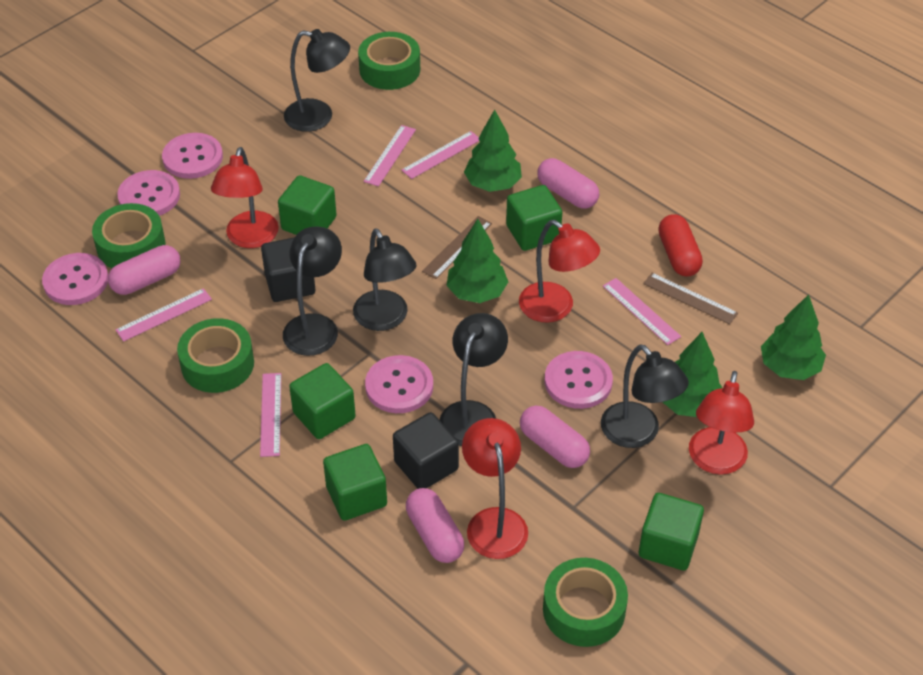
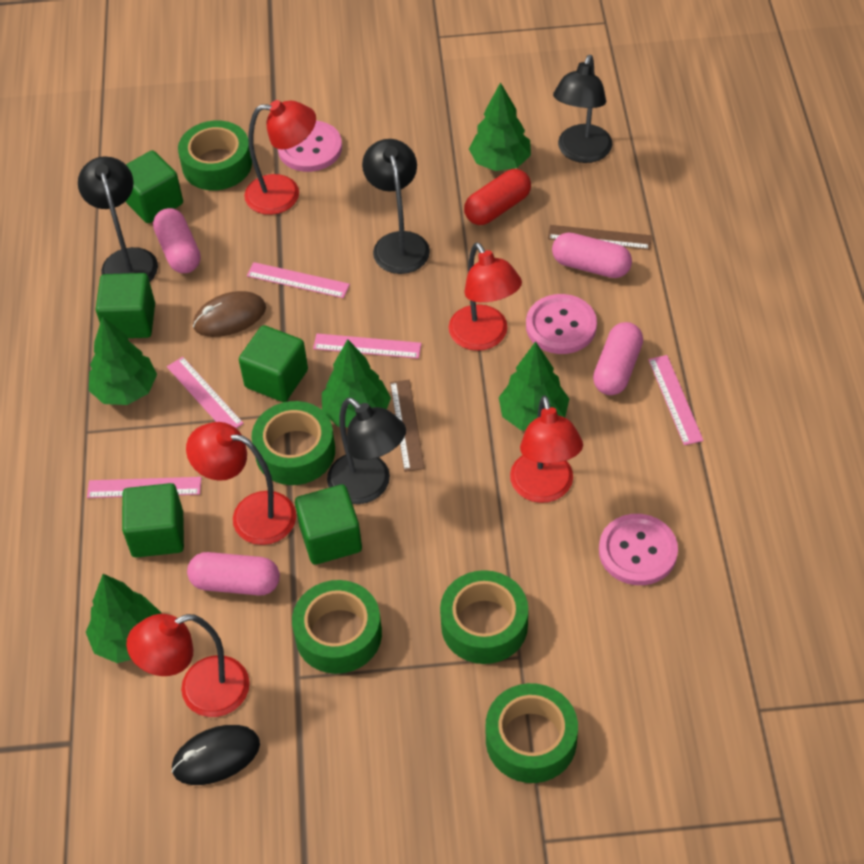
black cube: [261,237,316,302] [393,412,459,489] = 2 -> none = 0
black lamp: [283,227,342,356] [284,29,350,132] [353,228,417,331] [439,313,508,446] [601,344,689,448] = 5 -> [78,156,158,282] [327,398,406,504] [362,139,430,274] [553,55,612,163] = 4
black mouse: none = 0 -> [171,725,260,785] = 1
brown mouse: none = 0 -> [193,291,266,337] = 1
green tape: [92,203,165,268] [177,318,254,393] [358,32,420,90] [543,558,628,647] = 4 -> [178,121,252,190] [251,401,335,485] [292,580,382,674] [440,570,528,664] [486,683,578,783] = 5
green tree: [447,219,508,303] [464,110,522,192] [663,332,722,417] [761,294,826,380] = 4 -> [86,574,162,663] [89,316,157,405] [322,339,391,427] [469,82,531,171] [499,341,569,430] = 5
pink button: [42,253,108,305] [117,170,180,216] [162,133,223,179] [365,355,433,413] [545,351,613,409] = 5 -> [278,121,342,172] [526,294,597,354] [599,514,678,585] = 3
red lamp: [211,147,279,248] [462,418,528,559] [519,220,600,323] [689,371,754,475] = 4 -> [126,614,250,717] [186,422,296,545] [244,100,316,215] [449,243,522,351] [510,396,583,503] = 5

